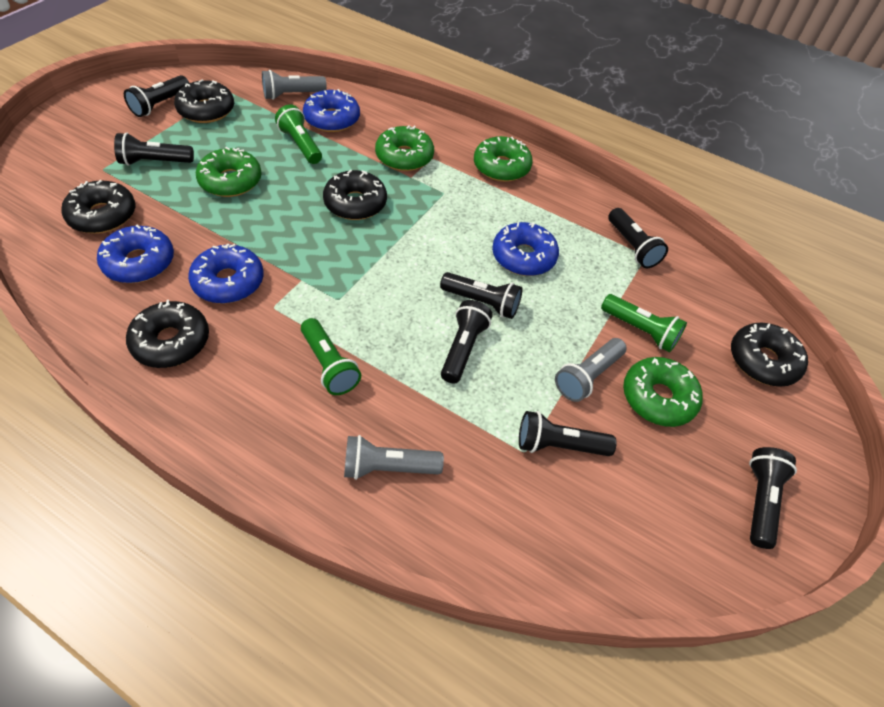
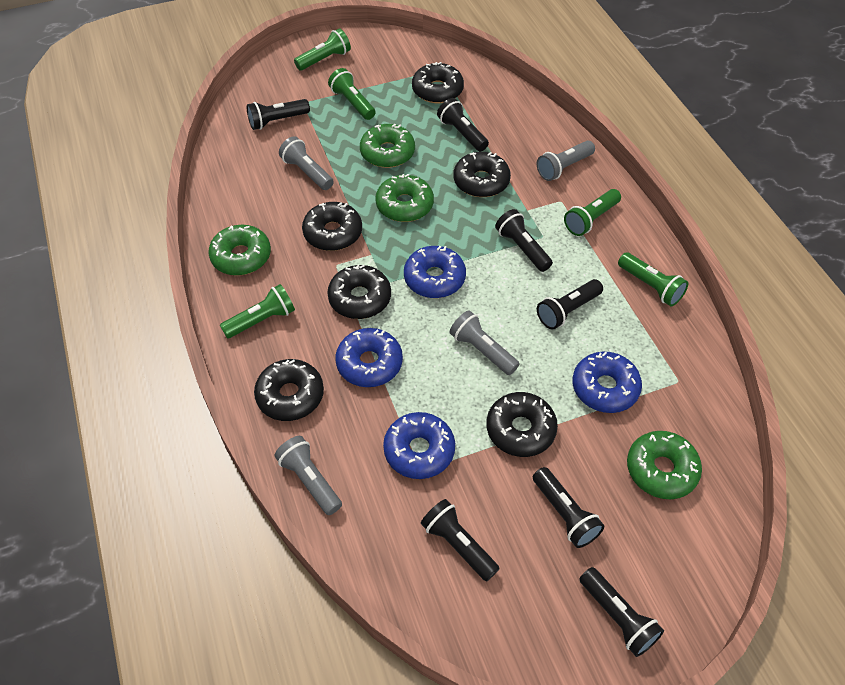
black donut: [61,180,135,234] [126,300,209,368] [174,79,234,123] [323,170,387,220] [731,323,808,387] = 5 -> [254,359,324,421] [302,202,362,251] [327,265,391,319] [412,62,464,103] [454,152,511,197] [486,392,558,457] = 6
green flashlight: [275,104,322,164] [301,318,361,395] [601,294,687,352] = 3 -> [220,284,295,339] [294,28,351,71] [328,68,376,120] [564,189,621,236] [618,252,688,306] = 5
grey flashlight: [262,70,327,100] [344,435,444,480] [555,338,627,402] = 3 -> [274,436,342,515] [279,136,334,190] [450,310,519,375] [537,140,595,181] = 4

